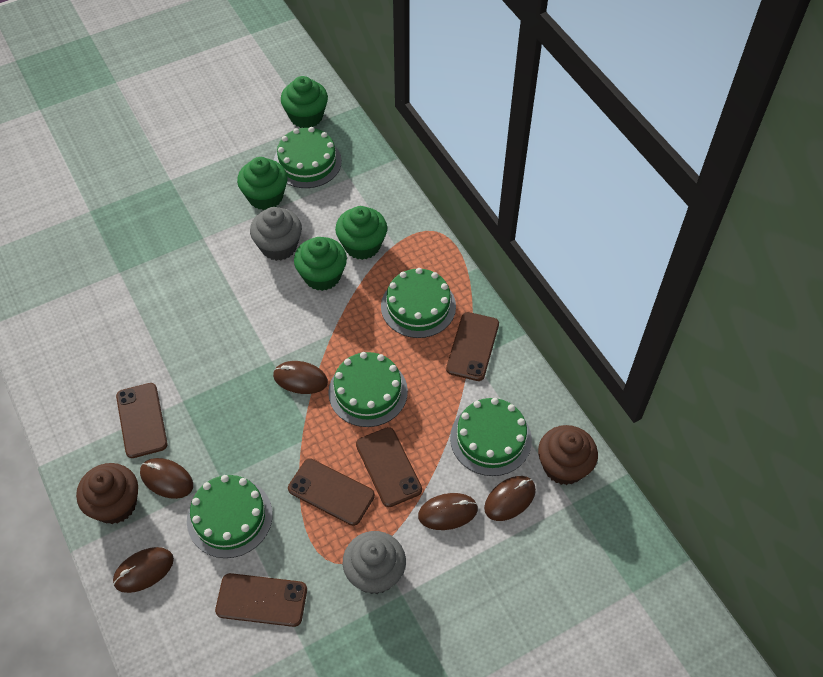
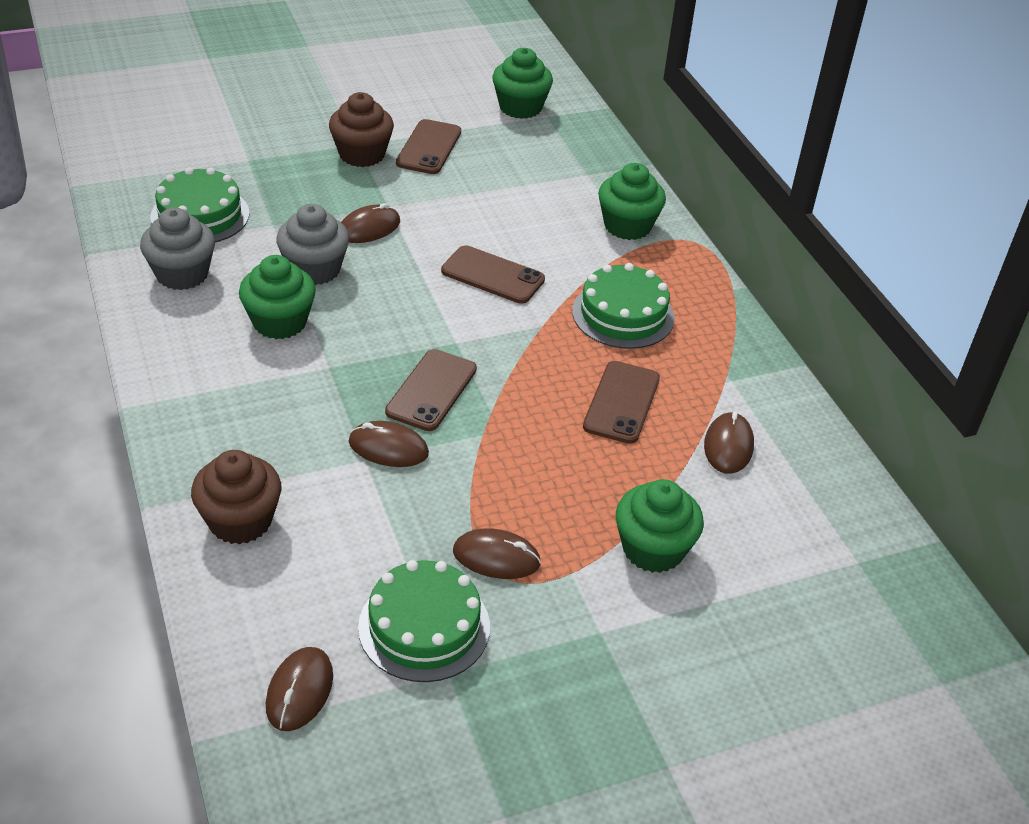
brown phone: [116,383,168,458] [215,573,307,627] [288,458,375,526] [356,427,422,507] [446,312,499,381] = 5 -> [385,349,477,431] [396,119,461,174] [441,245,545,304] [583,361,660,444] = 4
green cake: [187,475,272,558] [274,127,342,188] [328,352,408,427] [381,268,456,338] [450,398,532,476] = 5 -> [150,167,250,242] [358,560,490,682] [572,263,675,349] = 3

